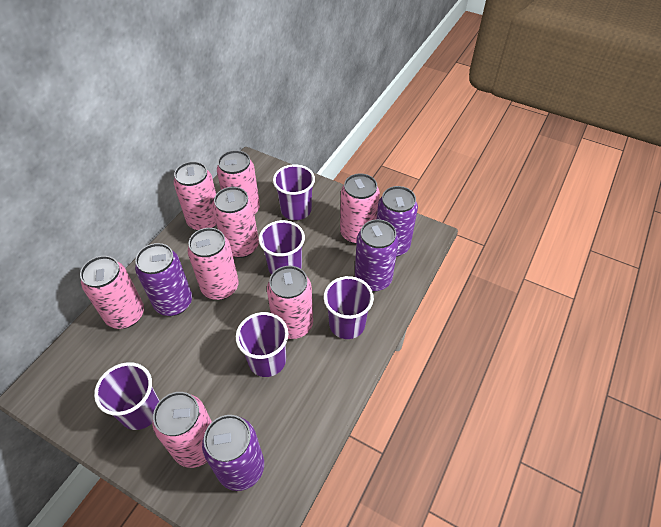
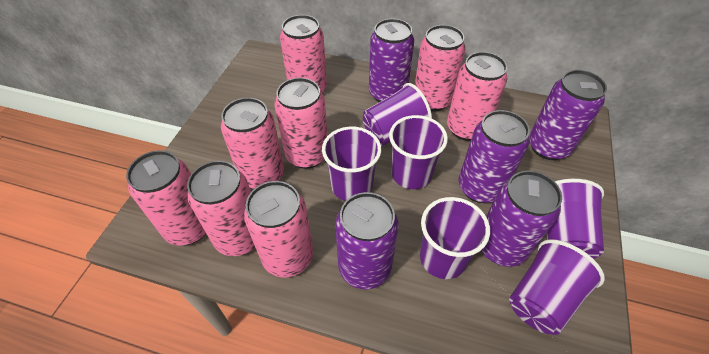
purple can: [135,243,192,316] [202,415,264,491] [355,219,399,292] [377,186,418,257] = 4 -> [335,192,399,289] [369,19,414,102] [458,110,530,203] [481,170,562,267] [529,70,607,160] = 5
purple cup: [94,362,160,430] [236,312,288,377] [259,220,305,275] [273,164,315,220] [324,276,374,339] = 5 -> [322,127,381,201] [363,83,432,146] [389,115,448,189] [420,197,490,279] [509,239,605,335] [547,179,604,259] = 6

